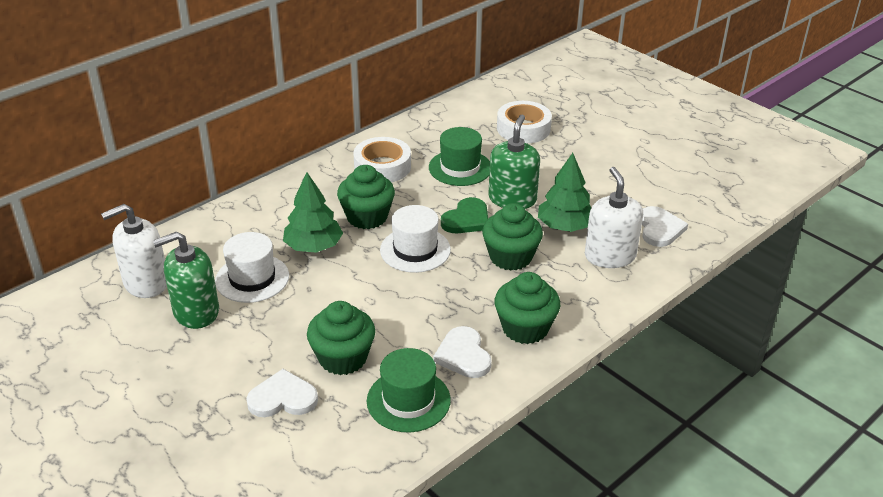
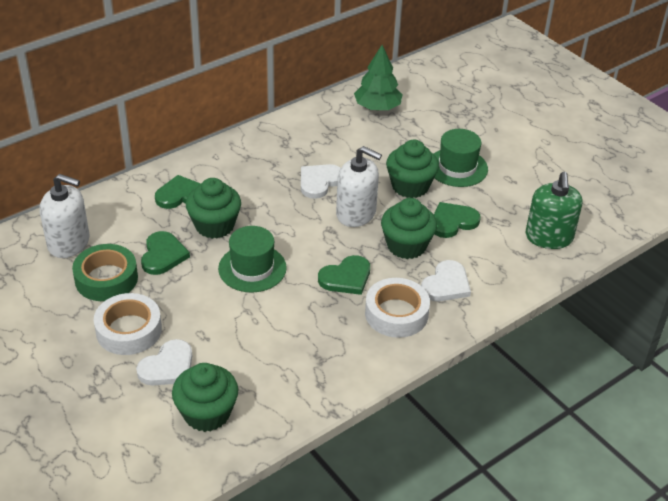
green heart: [441,197,488,233] = 1 -> [141,231,190,275] [155,175,201,209] [318,255,370,295] [434,202,481,238] = 4
green soap dispenser: [153,232,219,329] [488,115,540,209] = 2 -> [525,172,582,249] = 1
green tape: none = 0 -> [72,244,138,301] = 1
green tree: [283,172,343,253] [538,153,591,232] = 2 -> [354,45,403,110] = 1
white hat: [215,232,289,303] [380,205,451,273] = 2 -> none = 0

